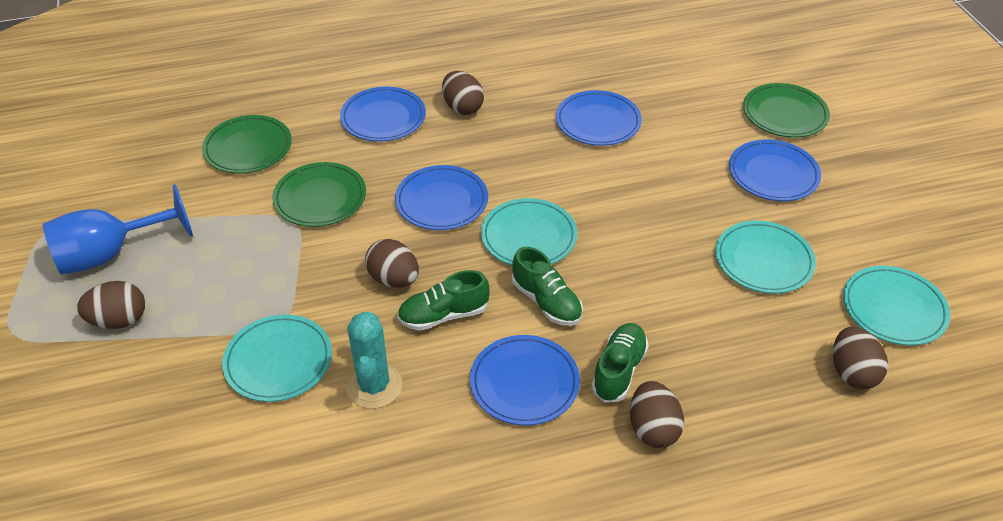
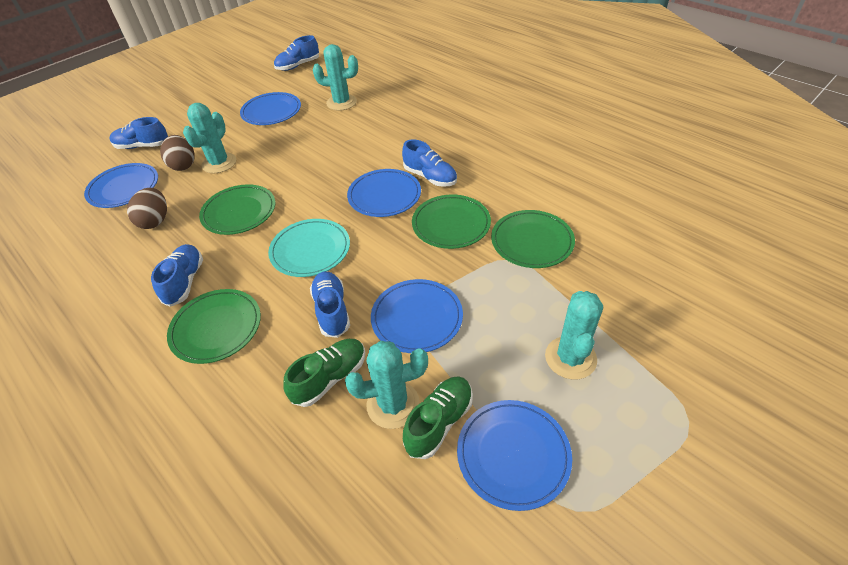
blue goblet: [42,184,193,275] = 1 -> none = 0
blue shoe: none = 0 -> [109,117,168,149] [151,244,203,307] [274,35,319,71] [310,271,350,338] [402,139,457,187] = 5
brown egg: [77,281,145,329] [365,239,419,288] [442,71,484,115] [630,381,684,448] [833,326,888,389] = 5 -> [127,188,167,229] [160,135,195,171] = 2
green plate: [202,115,292,174] [272,162,366,227] [743,83,830,137] = 3 -> [167,289,261,364] [199,184,275,235] [412,195,491,249] [491,210,575,268] = 4
green shoe: [397,270,490,331] [512,247,583,326] [591,323,649,403] = 3 -> [283,339,365,407] [403,376,473,459] = 2
turquoise cactus: [346,311,402,409] = 1 -> [183,103,236,173] [313,44,358,111] [345,341,428,429] [545,291,603,379] = 4
turquoise plate: [222,315,332,402] [481,198,578,265] [715,221,816,294] [843,266,951,345] = 4 -> [268,219,350,277] = 1

